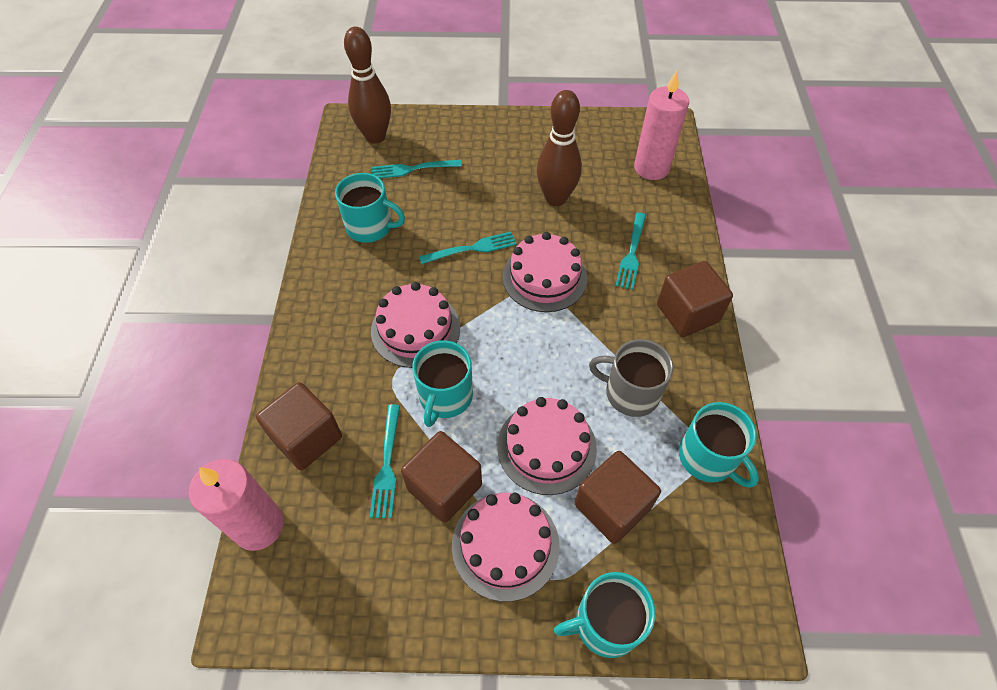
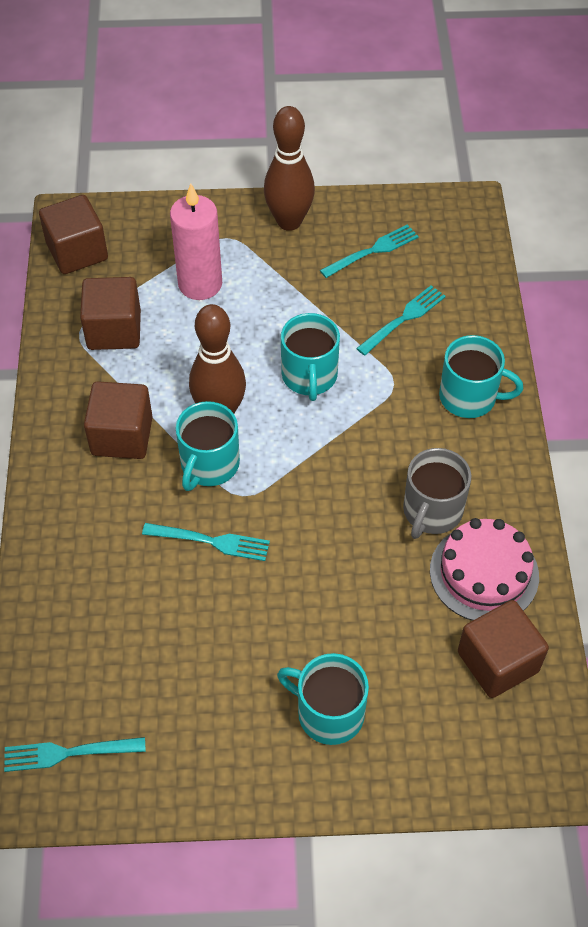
pink cake: [371,282,460,368] [452,493,560,602] [497,397,597,495] [502,232,587,312] = 4 -> [430,518,539,621] = 1
pink candle: [189,459,284,551] [634,70,689,180] = 2 -> [170,183,222,300] = 1

